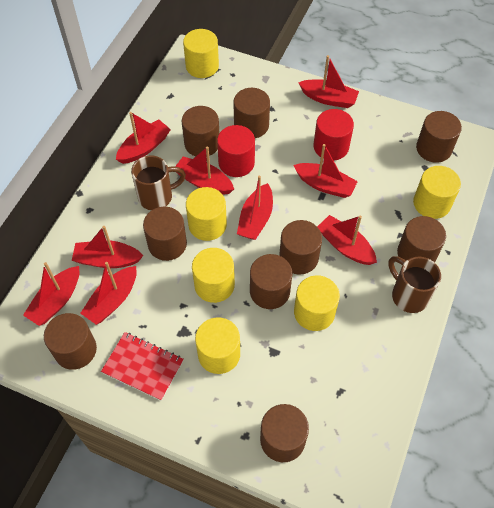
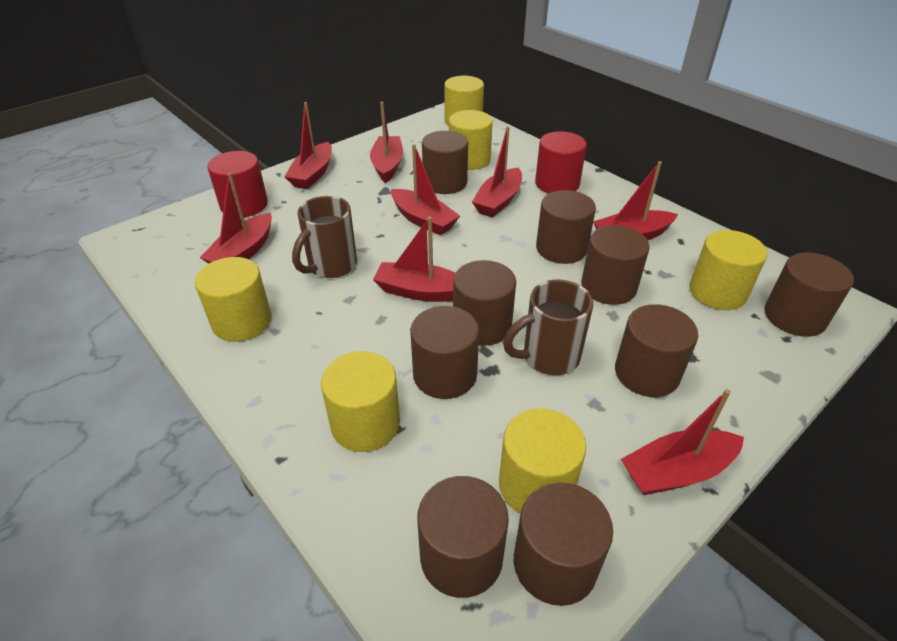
red boat: [23,262,79,326] [72,226,143,268] [80,262,137,325] [116,112,171,164] [175,146,234,194] [237,176,273,240] [293,144,358,198] [298,55,359,108] [317,215,377,265] = 9 -> [200,173,272,264] [284,102,332,189] [370,102,403,183] [373,217,455,302] [391,144,460,235] [472,126,522,218] [593,161,678,240] [621,389,744,495] = 8
red notebook: [101,332,184,401] = 1 -> none = 0

